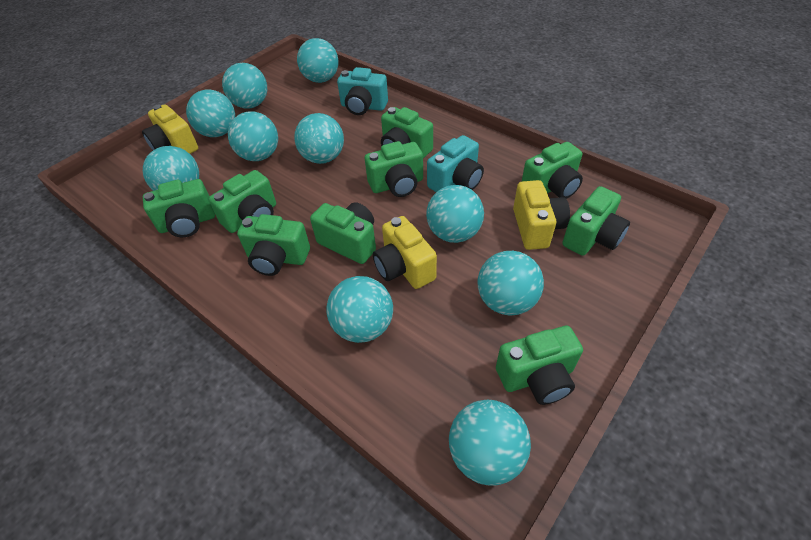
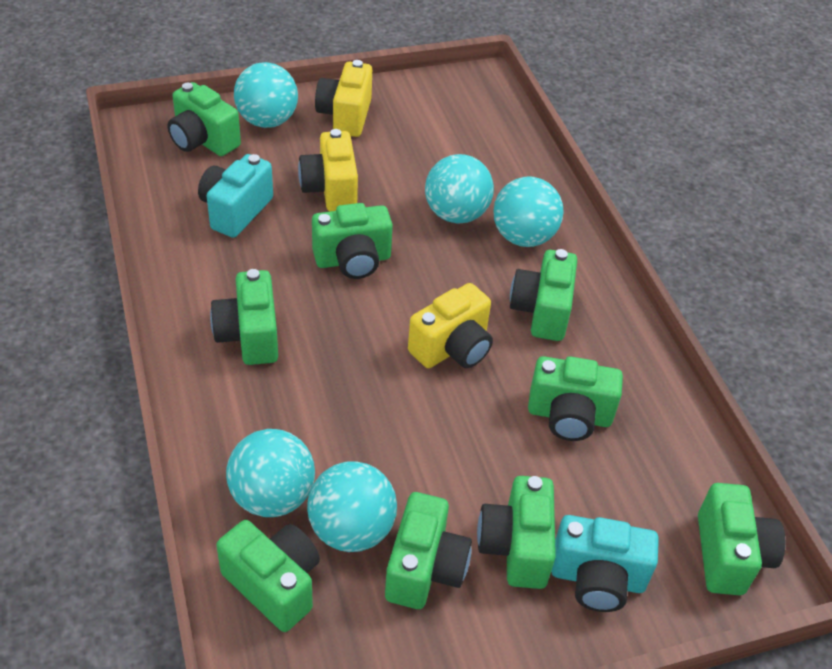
turquoise ball: [143,146,199,191] [186,89,235,137] [222,63,267,109] [228,111,278,161] [294,113,344,164] [297,38,338,83] [327,276,393,343] [426,185,484,243] [449,400,531,486] [478,251,544,316] = 10 -> [226,429,315,517] [234,62,298,128] [307,461,397,552] [425,154,494,224] [493,177,564,247] = 5

